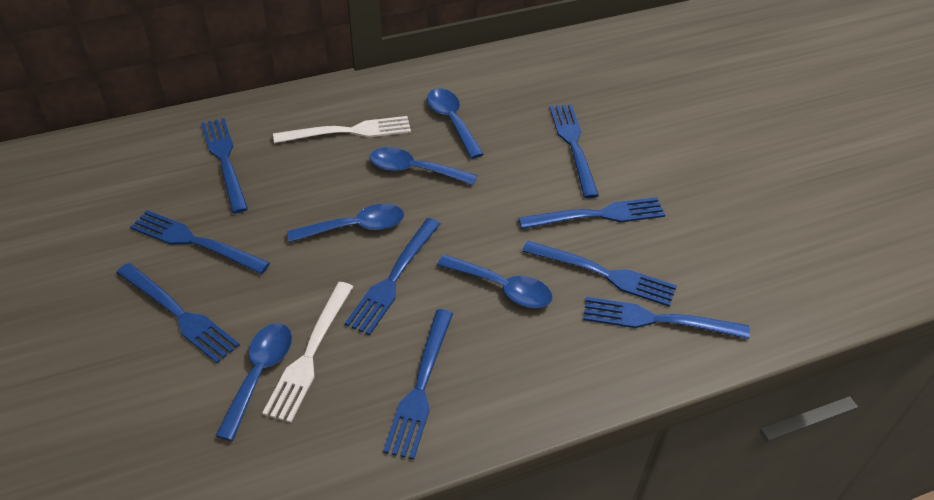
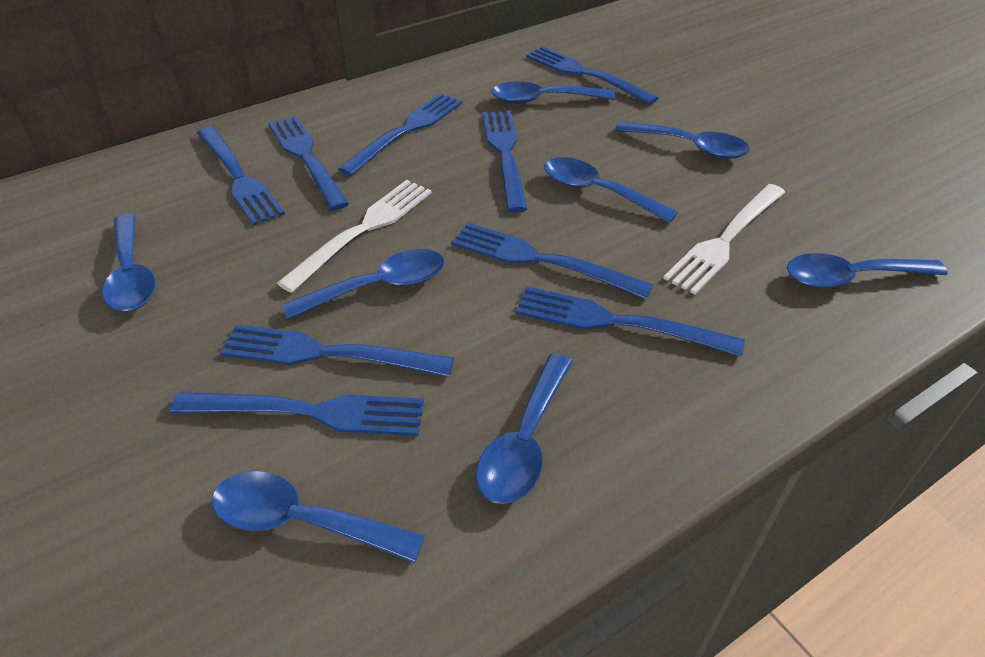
blue spoon: [216,323,292,441] [287,204,404,243] [370,147,477,185] [427,88,484,159] [437,255,553,308] = 5 -> [102,214,156,311] [212,471,425,563] [282,249,445,319] [476,353,573,504] [492,81,615,104] [544,157,678,223] [615,121,750,159] [787,253,948,288] = 8

